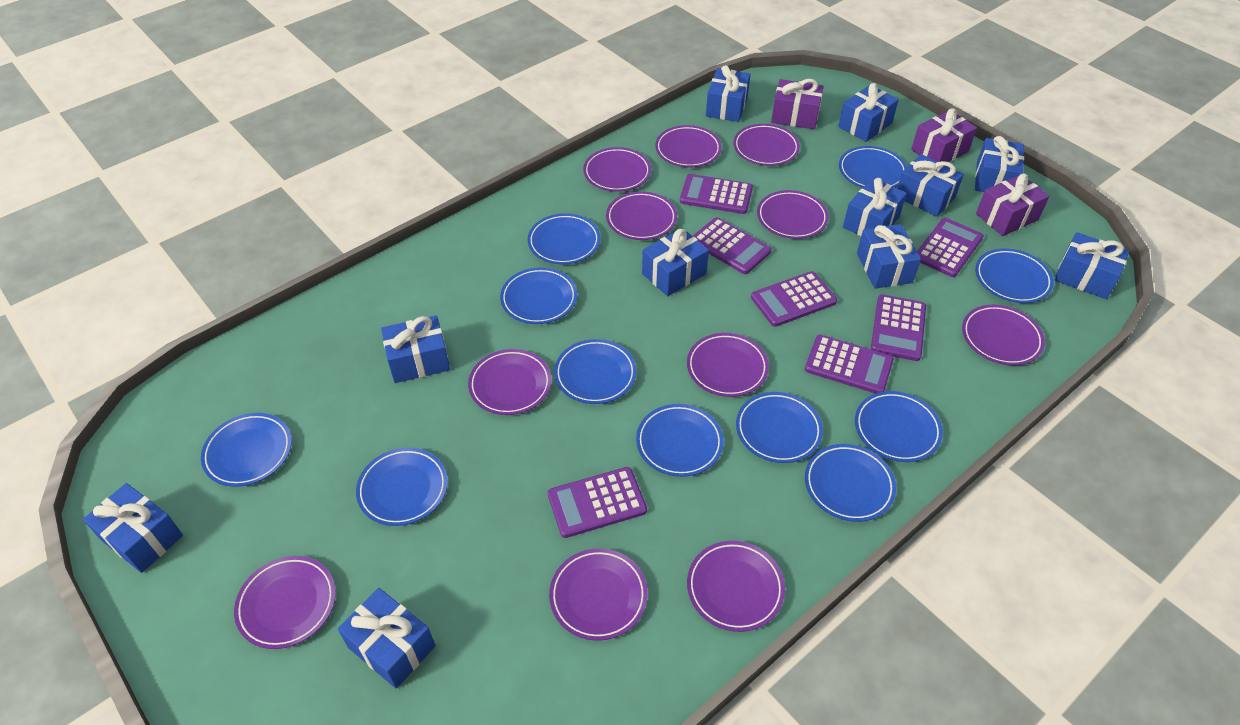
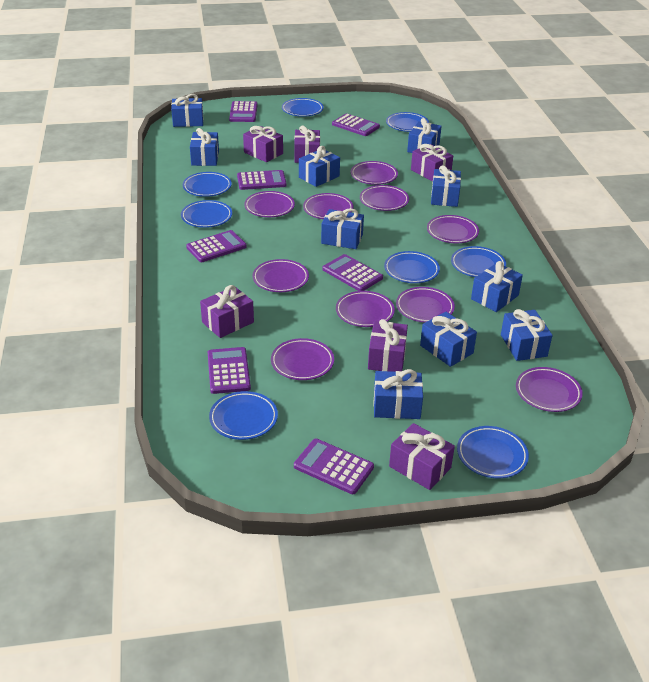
blue gift: [83,483,183,573] [338,588,435,689] [381,315,450,383] [642,228,709,296] [706,65,751,122] [838,83,899,142] [843,178,907,236] [857,224,921,289] [897,154,964,217] [975,136,1024,192] [1054,232,1129,299] = 11 -> [171,94,204,127] [190,128,219,166] [299,146,340,187] [321,208,364,249] [373,369,423,419] [407,118,442,153] [420,312,477,367] [431,165,461,207] [471,261,523,312] [501,309,553,361] = 10
blue plate: [201,413,292,487] [356,448,448,526] [500,267,577,324] [528,213,600,264] [554,339,637,404] [636,404,724,477] [736,392,823,463] [805,444,896,522] [839,146,907,188] [855,391,943,462] [975,248,1054,303] = 11 -> [181,200,232,228] [183,172,232,197] [209,391,278,440] [282,98,324,117] [384,251,440,283] [386,112,429,132] [451,246,506,277] [457,426,529,478] = 8
purple gift: [771,79,824,129] [911,108,977,162] [976,174,1049,236] = 3 -> [200,285,254,338] [243,126,283,162] [294,126,320,163] [368,319,408,372] [389,423,455,490] [411,144,453,182] = 6
purple plate: [234,556,336,649] [468,349,552,415] [549,548,648,641] [583,147,651,192] [606,191,677,240] [655,125,722,167] [687,333,769,397] [687,541,785,632] [733,124,800,166] [757,190,829,239] [962,305,1045,365] = 11 -> [244,191,295,217] [253,259,309,292] [271,338,334,380] [303,193,354,219] [336,291,395,327] [351,161,398,185] [360,185,409,211] [396,287,455,323] [427,215,479,243] [516,367,583,412] = 10

